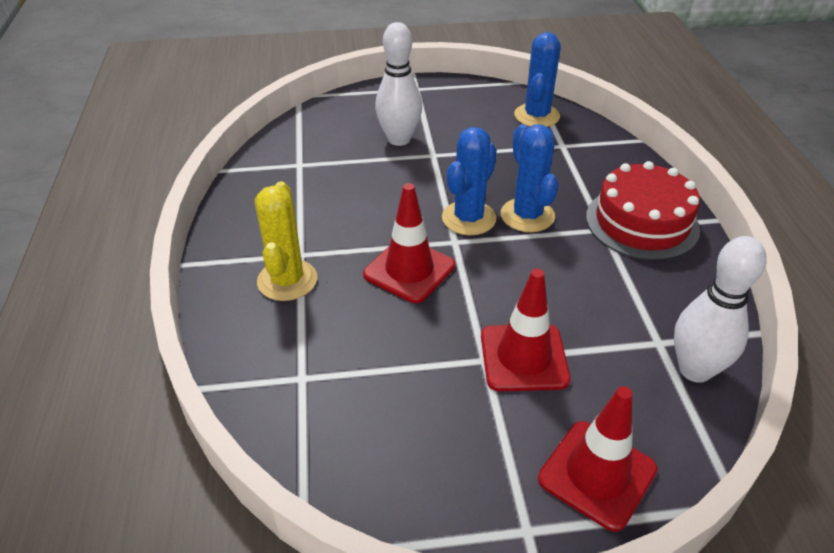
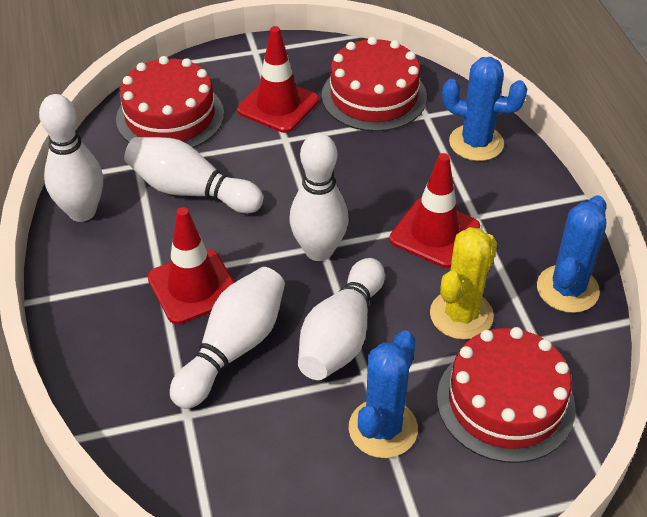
red cake: [586,161,700,260] = 1 -> [116,56,224,148] [322,37,427,132] [437,327,576,463] = 3
white bowling pin: [375,22,422,146] [674,236,767,383] = 2 -> [39,94,103,222] [124,137,263,213] [170,267,285,409] [289,133,349,261] [298,258,385,380] = 5

